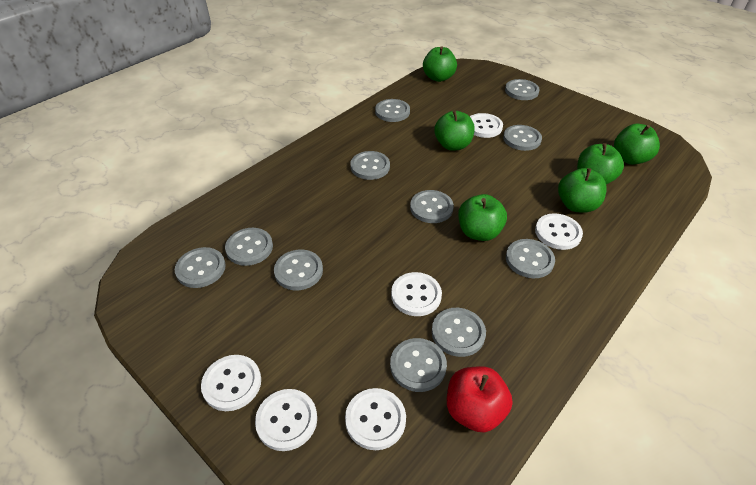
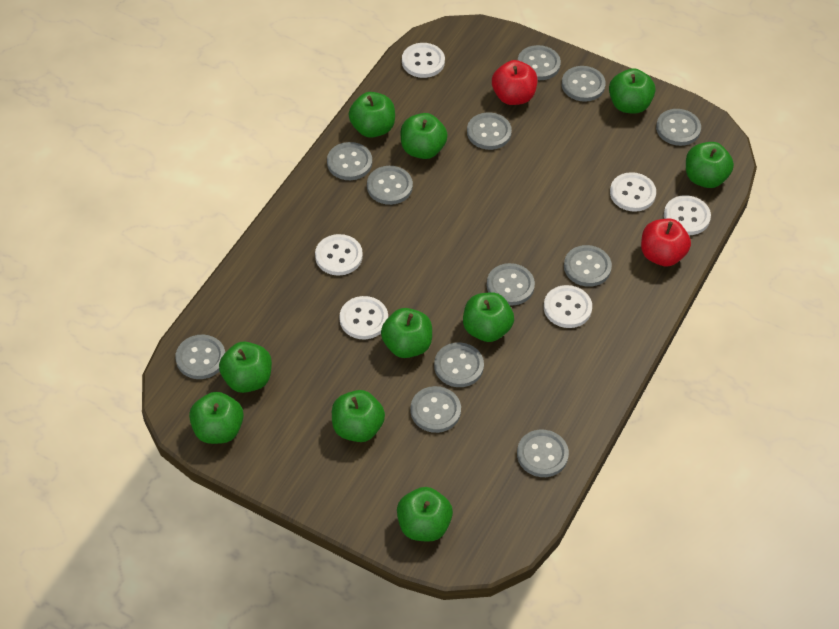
green apple: [423,46,457,82] [434,110,475,151] [458,194,507,241] [558,168,607,213] [577,143,624,184] [614,124,660,165] = 6 -> [189,392,244,444] [219,341,272,393] [332,390,385,442] [349,92,395,138] [381,308,432,358] [397,487,453,542] [401,113,448,159] [463,292,514,342] [609,68,655,114] [686,142,734,188] = 10
grey button: [175,247,226,288] [225,228,273,266] [274,250,323,290] [350,151,390,180] [375,99,410,122] [390,338,447,392] [410,190,454,223] [432,308,486,357] [503,125,542,151] [505,79,540,100] [506,239,555,278] = 11 -> [176,335,225,379] [327,142,372,180] [367,166,413,205] [410,386,461,433] [434,342,484,387] [467,112,512,150] [487,263,535,305] [517,430,569,477] [518,45,561,80] [562,66,606,102] [564,245,612,287] [656,109,701,146] = 12
red apple: [447,366,513,433] = 1 -> [492,60,537,105] [641,219,691,267] = 2

